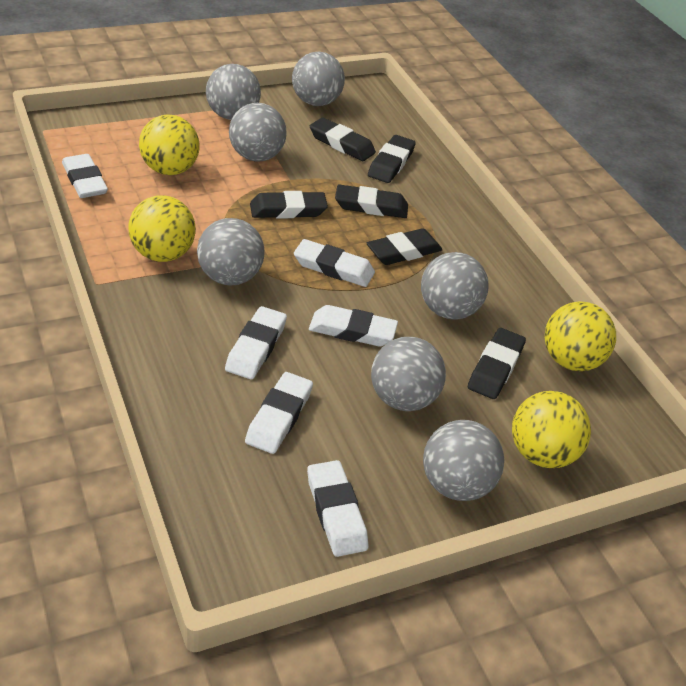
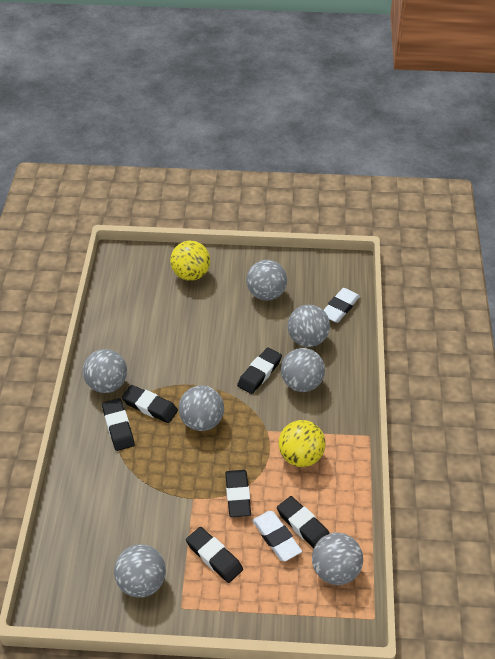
white eraser: [62,154,108,198] [225,306,287,379] [245,372,313,454] [294,239,375,287] [307,460,369,557] [309,305,398,346] = 6 -> [252,511,302,562] [323,288,360,323] = 2
yellow ball: [128,195,196,262] [139,114,199,175] [512,391,591,468] [545,301,616,371] = 4 -> [170,241,210,281] [279,420,326,467] = 2

